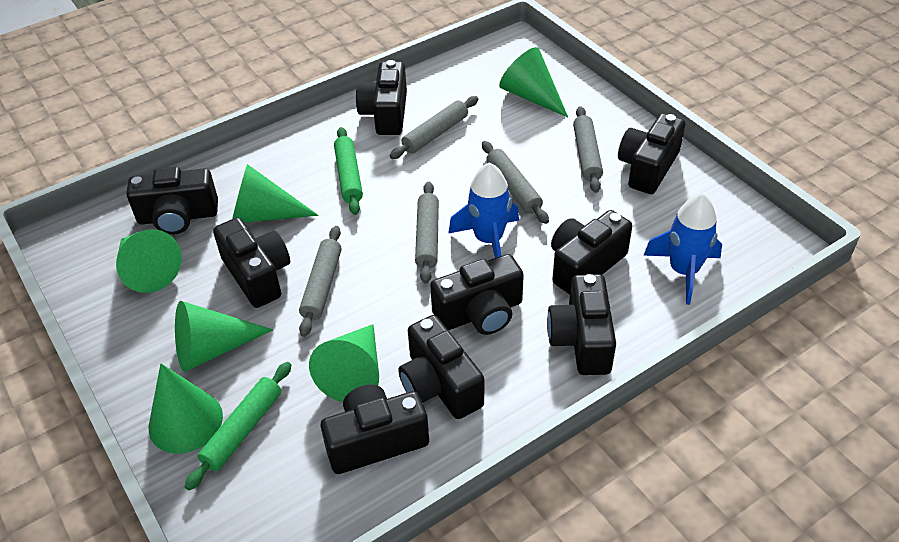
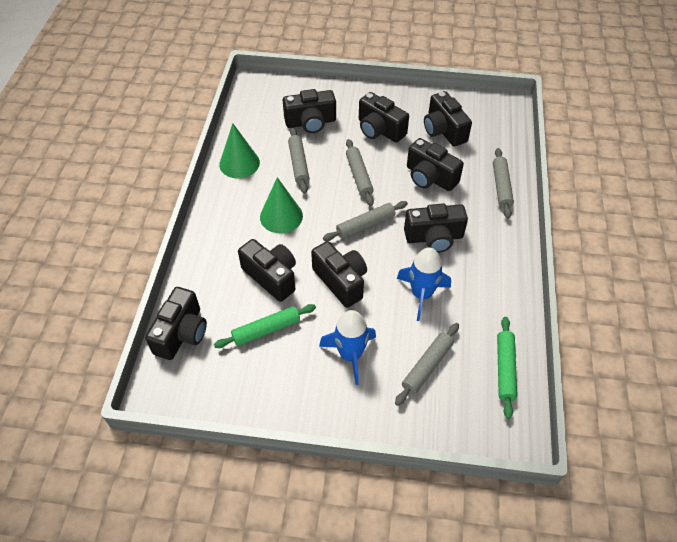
black camera: [126,167,218,234] [213,217,290,308] [321,384,429,474] [356,60,407,135] [399,315,484,419] [430,254,524,335] [547,274,616,375] [551,210,632,295] [618,113,685,194] = 9 -> [145,287,207,360] [238,239,296,302] [283,89,336,133] [311,241,367,308] [359,92,409,143] [404,204,468,253] [407,138,464,191] [424,91,472,146] = 8
green cone: [116,229,182,293] [149,364,223,454] [175,301,273,372] [232,164,318,223] [309,324,379,402] [499,47,568,117] = 6 -> [219,123,260,178] [260,177,303,233] = 2

